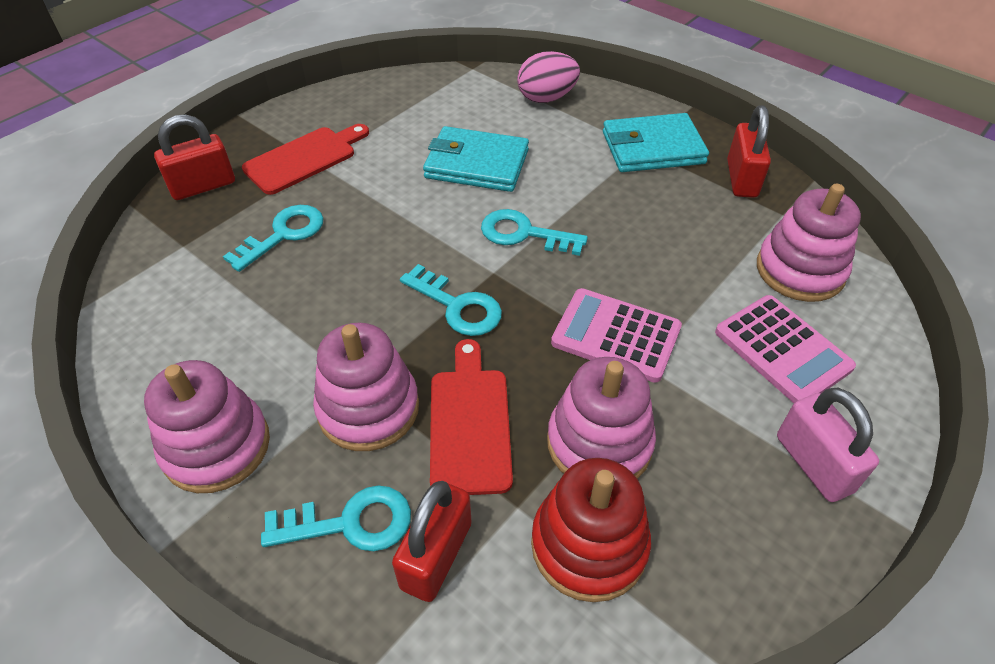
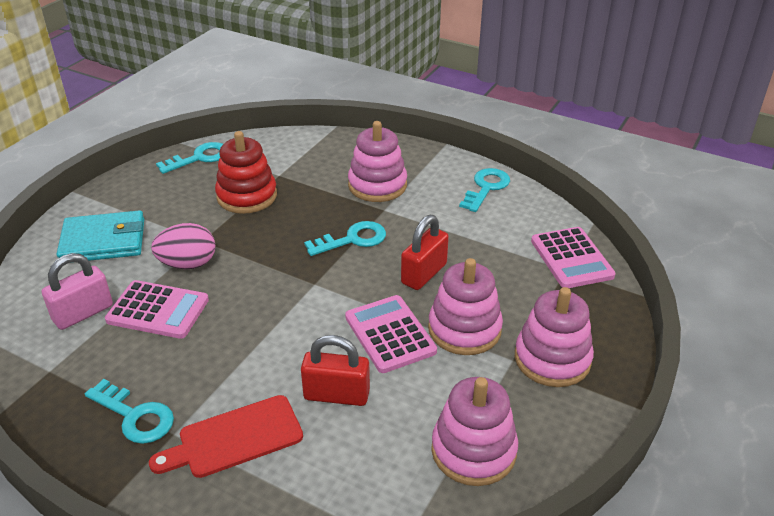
pink calculator: [551,288,682,383] [715,295,856,403] = 2 -> [105,280,209,339] [345,295,437,373] [531,227,615,288] = 3
red cutting board: [242,124,369,195] [430,339,513,495] = 2 -> [149,395,303,478] = 1
red padlock: [154,114,235,200] [392,481,472,602] [727,105,771,198] = 3 -> [301,335,370,406] [401,215,449,290] = 2
turquoise wallet: [423,126,529,192] [603,113,709,172] = 2 -> [56,210,144,263] = 1

